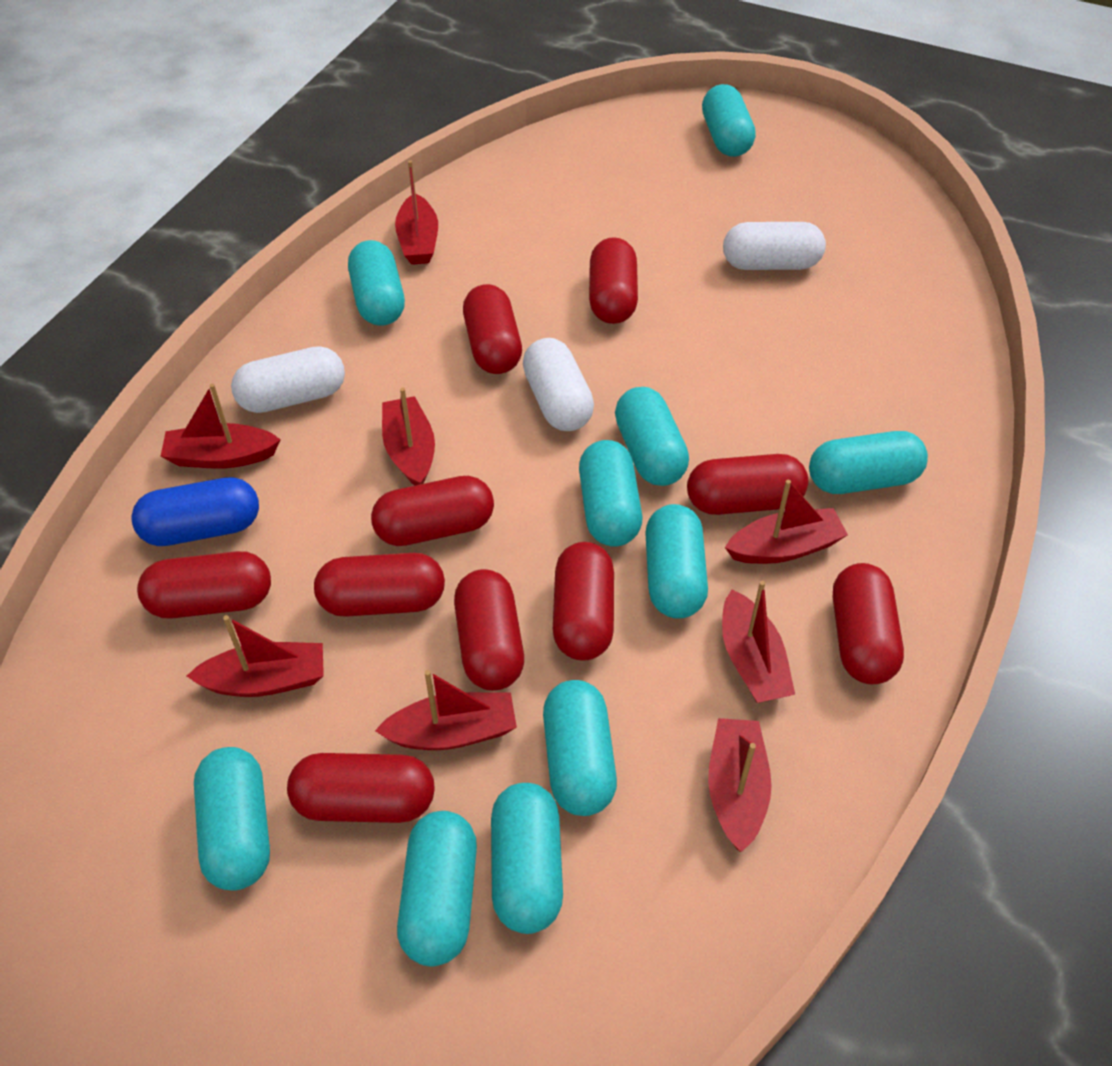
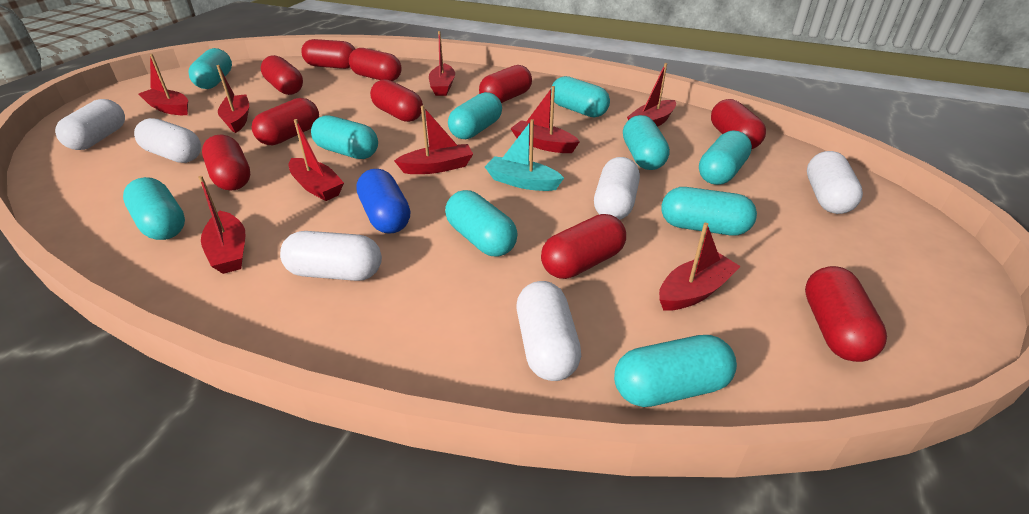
red boat: [160,384,281,469] [187,615,324,697] [375,670,517,750] [382,388,435,486] [395,160,438,265] [708,718,772,852] [722,581,795,703] [725,480,848,564] = 8 -> [139,54,188,115] [198,176,246,274] [216,65,249,133] [289,119,344,201] [394,105,473,174] [429,31,455,96] [510,86,580,153] [627,63,676,127] [659,223,741,311] = 9
turquoise boat: none = 0 -> [485,119,564,191] = 1
white capsule: [231,346,345,413] [523,338,594,431] [723,222,826,270] = 3 -> [55,99,125,150] [134,118,201,163] [280,231,382,281] [517,281,581,381] [594,157,640,220] [807,151,863,214] = 6

